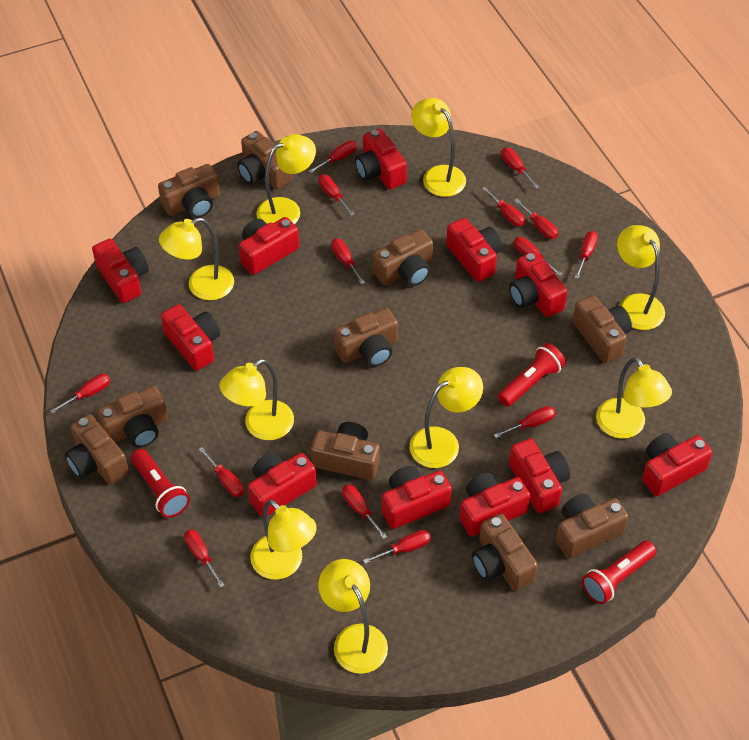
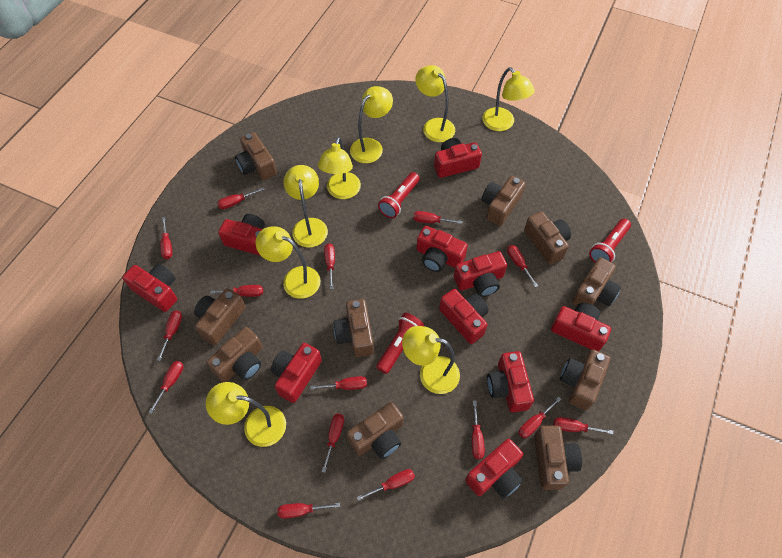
red camera: [92,239,149,303] [161,304,220,371] [239,217,299,275] [248,453,316,517] [355,129,407,189] [382,466,452,529] [446,218,502,282] [459,473,531,537] [509,251,568,317] [509,439,570,513] [642,433,712,496] = 11 -> [122,264,177,312] [218,214,265,256] [271,343,322,403] [416,226,468,272] [434,138,482,178] [439,289,489,344] [454,251,507,297] [465,439,523,499] [487,351,534,412] [551,303,611,351] = 10
red screwdriver: [50,374,110,414] [184,529,225,588] [198,447,244,497] [309,140,357,173] [318,175,355,216] [331,238,365,285] [342,484,387,539] [363,530,431,564] [482,187,525,226] [494,406,556,438] [501,148,539,188] [513,237,562,276] [514,199,558,239] [575,231,598,279] = 14 -> [149,361,183,413] [157,310,182,361] [160,217,173,259] [210,285,263,297] [217,188,264,209] [277,503,340,519] [311,376,367,390] [322,414,344,473] [324,243,335,289] [357,469,415,501] [413,211,462,224] [472,400,485,459] [507,245,538,287] [519,397,561,438] [554,417,613,434] = 15
yellow lamp: [159,218,234,300] [219,359,294,440] [250,499,317,580] [256,134,316,224] [318,559,388,674] [410,367,483,468] [411,98,466,197] [596,357,672,439] [617,225,665,330] = 9 -> [206,382,286,447] [256,226,321,299] [284,165,328,247] [318,137,361,199] [350,86,393,163] [402,326,460,394] [415,65,455,142] [482,67,535,131] = 8

